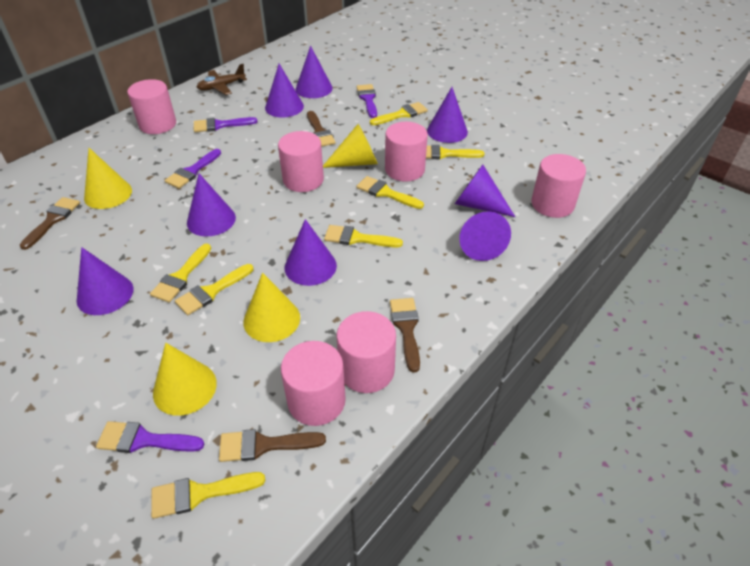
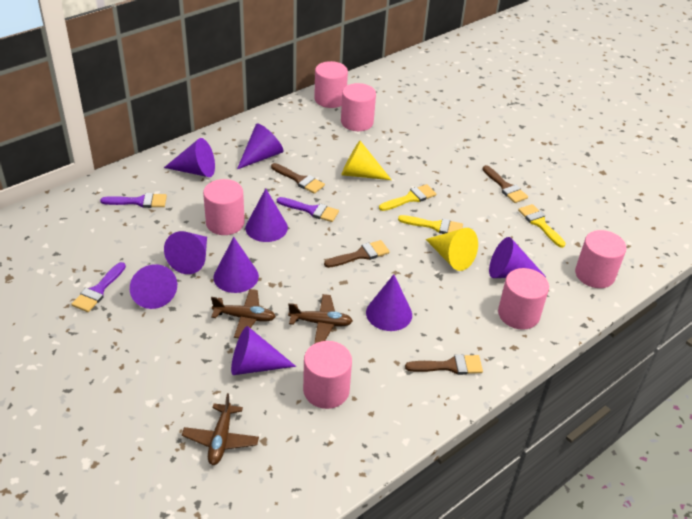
brown plane: [197,64,247,95] = 1 -> [182,393,259,465] [211,289,276,338] [288,294,353,344] = 3
purple brush: [96,421,204,453] [165,149,221,189] [194,117,257,132] [356,84,377,118] = 4 -> [71,262,126,312] [100,193,167,208] [277,197,339,222] = 3
purple cone: [77,247,133,315] [187,173,236,237] [265,64,304,118] [285,219,337,286] [295,46,333,98] [427,87,468,143] [455,165,515,217] [459,211,511,261] = 8 -> [130,264,177,309] [164,138,215,177] [164,231,207,274] [213,237,259,293] [231,326,296,375] [237,123,284,169] [245,188,288,242] [366,274,412,331] [489,237,546,278] = 9
yellow brush: [150,244,211,303] [151,472,265,519] [175,264,254,315] [324,225,403,247] [356,176,424,209] [370,102,428,125] [426,145,484,159] = 7 -> [379,184,436,211] [398,215,463,234] [518,204,566,248] = 3
yellow cone: [84,148,132,209] [153,343,217,416] [243,273,300,342] [323,124,378,168] = 4 -> [341,141,391,180] [425,228,478,271] = 2

